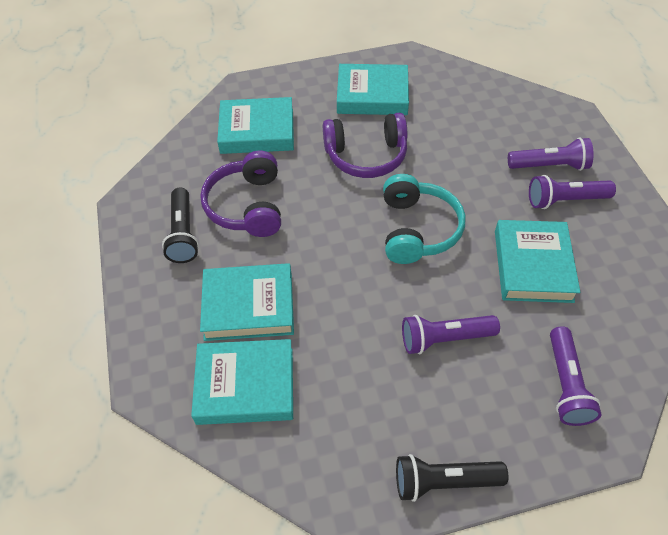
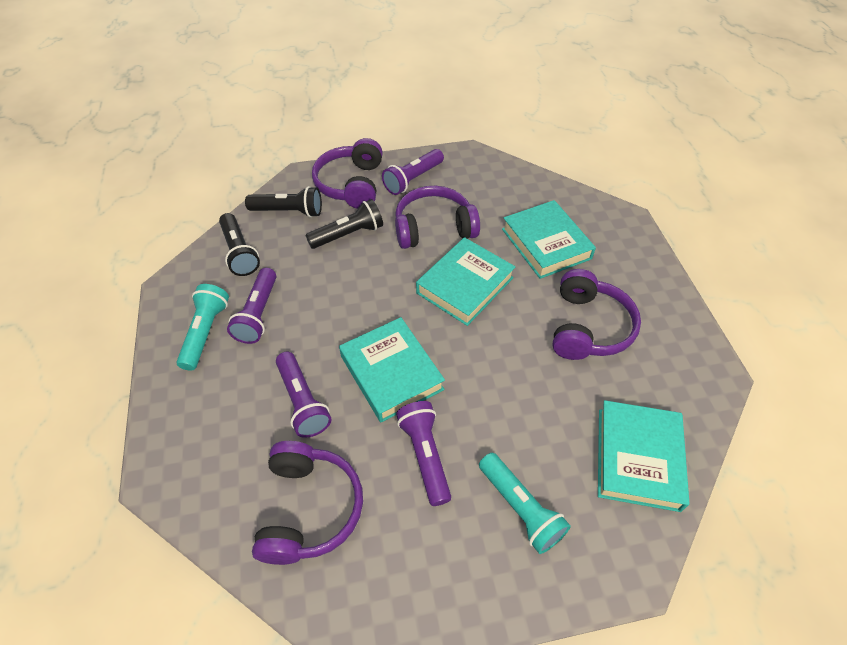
black flashlight: [162,188,199,263] [396,454,508,502] = 2 -> [219,213,260,276] [245,186,322,217] [305,199,383,249] = 3
purple headphones: [200,151,281,237] [323,113,407,178] = 2 -> [252,441,363,565] [312,138,383,209] [395,186,480,249] [552,269,641,360] = 4
turquoise book: [191,339,293,425] [200,263,294,341] [217,97,294,154] [337,64,409,115] [495,220,580,303] = 5 -> [339,317,445,423] [416,237,516,326] [502,200,596,279] [598,400,689,512] = 4
turquoise flashlight: none = 0 -> [177,284,229,371] [479,453,571,554] = 2
turquoise headphones: [383,174,466,264] = 1 -> none = 0

